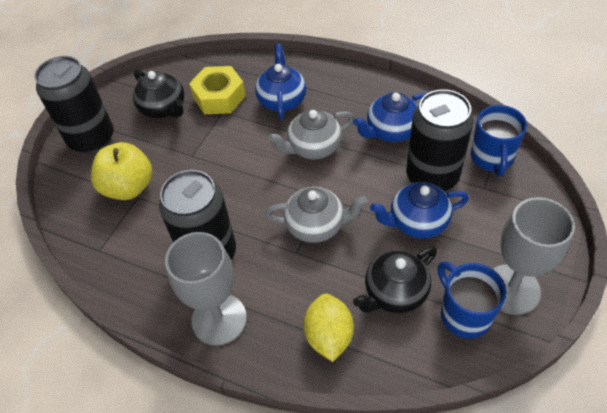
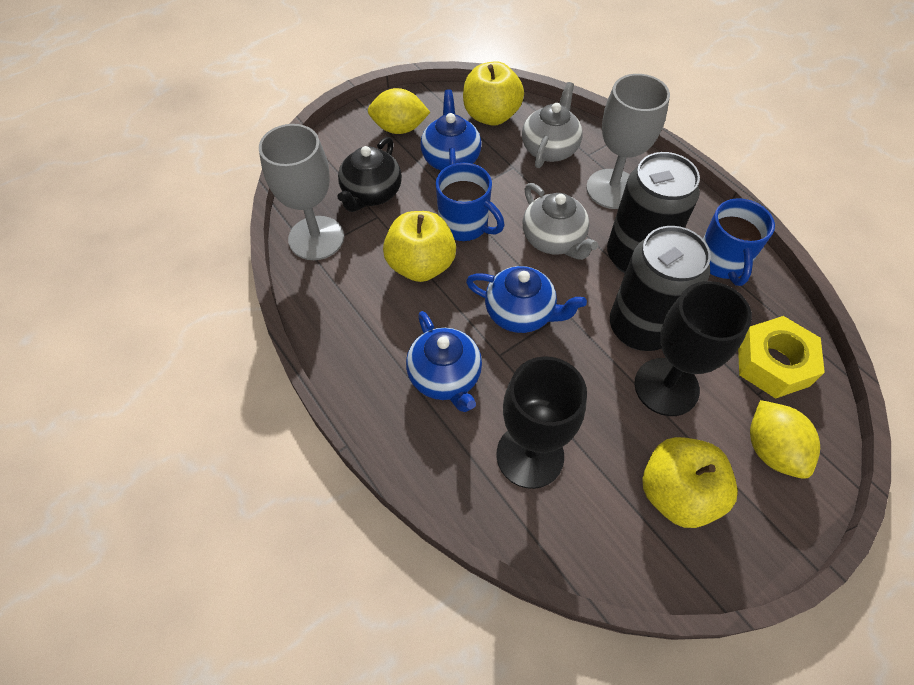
black can: [35,56,114,154] [159,170,236,260] [406,89,473,191] = 3 -> [607,152,700,273] [610,226,711,351] = 2
black goblet: none = 0 -> [496,356,587,489] [634,281,752,416] = 2
black teapot: [133,69,184,118] [353,247,437,313] = 2 -> [338,137,402,212] = 1
yellow apple: [91,142,152,200] = 1 -> [383,211,456,282] [463,61,524,126] [643,437,738,528] = 3
yellow lemon: [303,293,354,362] = 1 -> [368,88,430,134] [750,400,820,479] = 2

